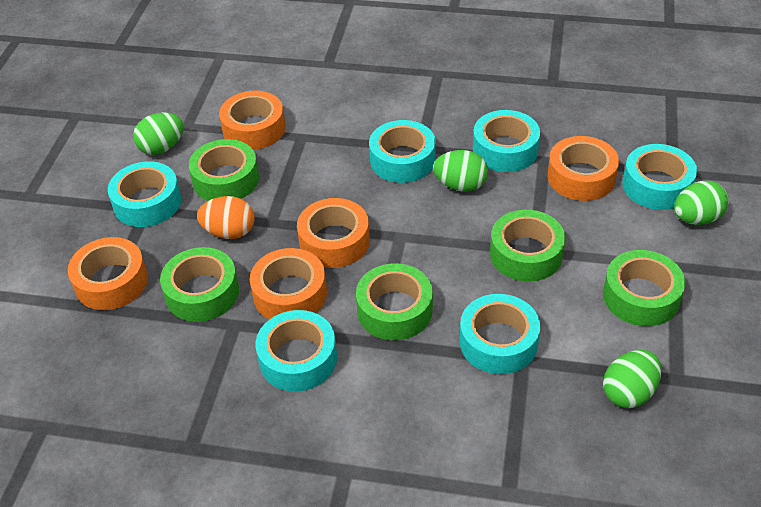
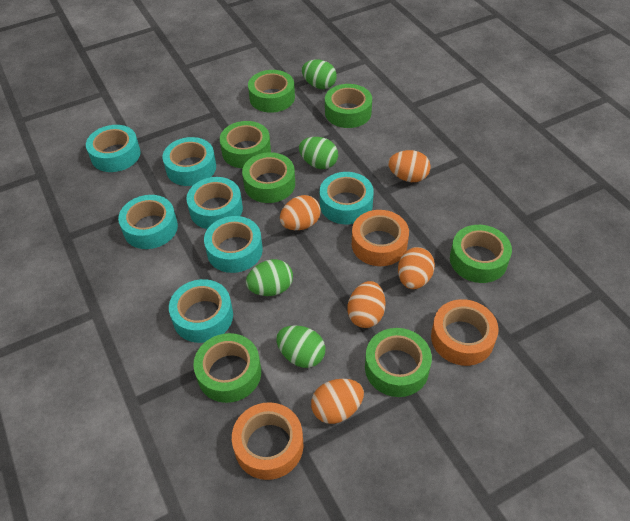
green tape: [160,247,239,322] [189,139,259,201] [356,263,433,340] [490,210,565,282] [603,250,685,326] = 5 -> [193,333,261,403] [220,121,271,168] [242,152,295,203] [248,70,295,113] [325,84,372,128] [365,328,432,397] [450,225,512,283] = 7
orange egg: [197,196,254,239] = 1 -> [280,195,321,230] [311,379,364,424] [348,281,385,328] [388,150,431,182] [398,247,435,289] = 5
orange tape: [68,237,148,310] [219,91,286,150] [250,248,327,319] [297,198,370,268] [547,136,619,201] = 5 -> [232,402,304,480] [352,210,409,266] [431,299,499,366] = 3
turquoise tape: [108,161,181,227] [256,310,337,392] [369,120,435,183] [460,294,540,374] [473,110,540,172] [622,144,697,210] = 6 -> [86,125,141,172] [118,195,178,249] [163,137,216,186] [169,279,233,343] [186,177,243,229] [204,216,263,273] [320,172,374,224] = 7

